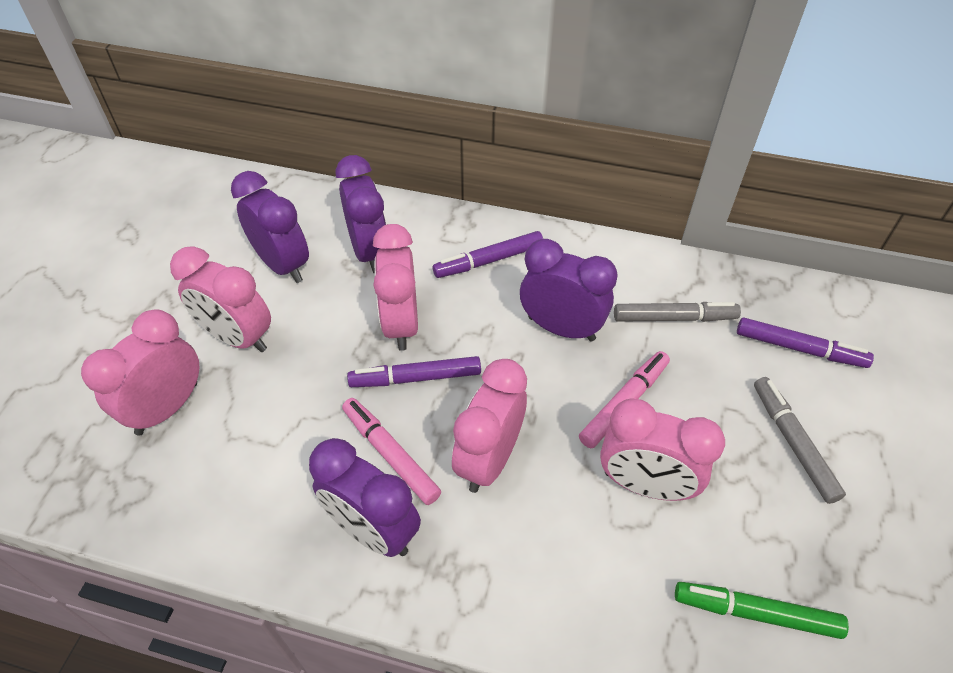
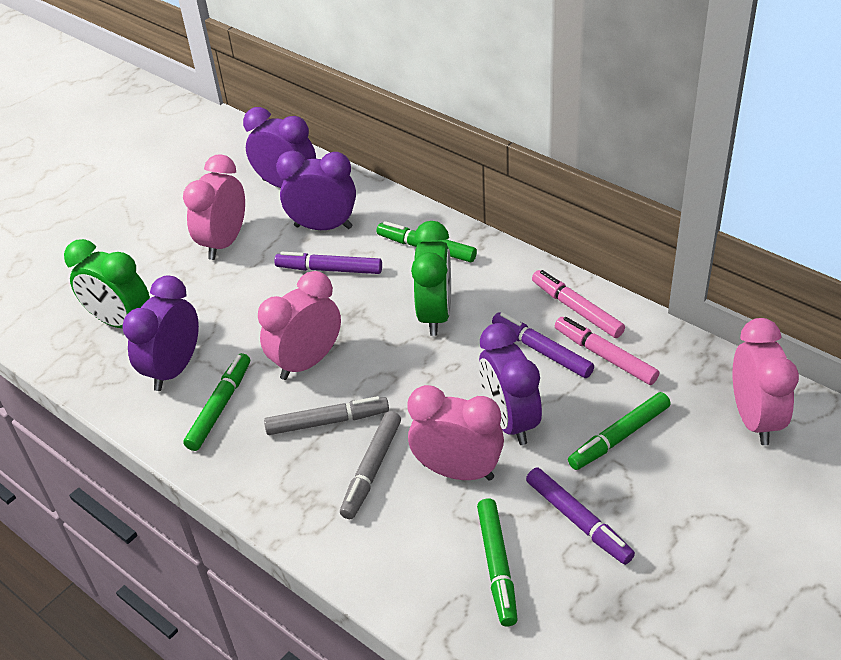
green clock: none = 0 -> [64,239,150,328] [411,221,451,336] = 2
green marker: [675,582,849,639] = 1 -> [183,353,250,451] [377,221,477,262] [477,498,518,627] [568,392,670,470] = 4
pink clock: [81,309,200,436] [170,246,271,352] [373,224,418,351] [452,359,527,493] [600,398,725,501] = 5 -> [183,154,245,260] [258,271,341,380] [407,385,504,481] [733,318,799,445] = 4

